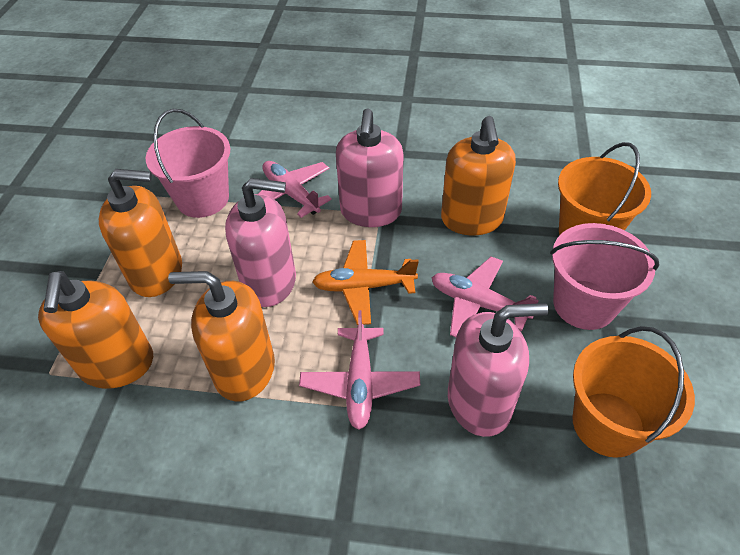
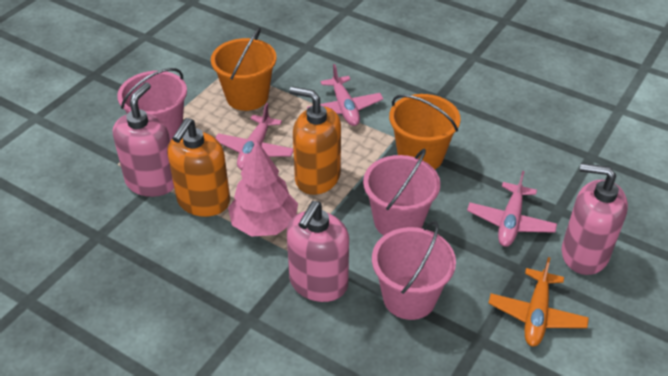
orange soap dispenser: [38,271,153,389] [99,169,182,297] [168,271,275,402] [441,116,516,235] = 4 -> [167,118,230,217] [289,87,341,195] = 2
pink bucket: [146,109,230,218] [550,223,659,330] = 2 -> [117,68,187,141] [363,149,440,235] [372,221,456,320] = 3
pink tree: none = 0 -> [228,141,298,237] = 1

